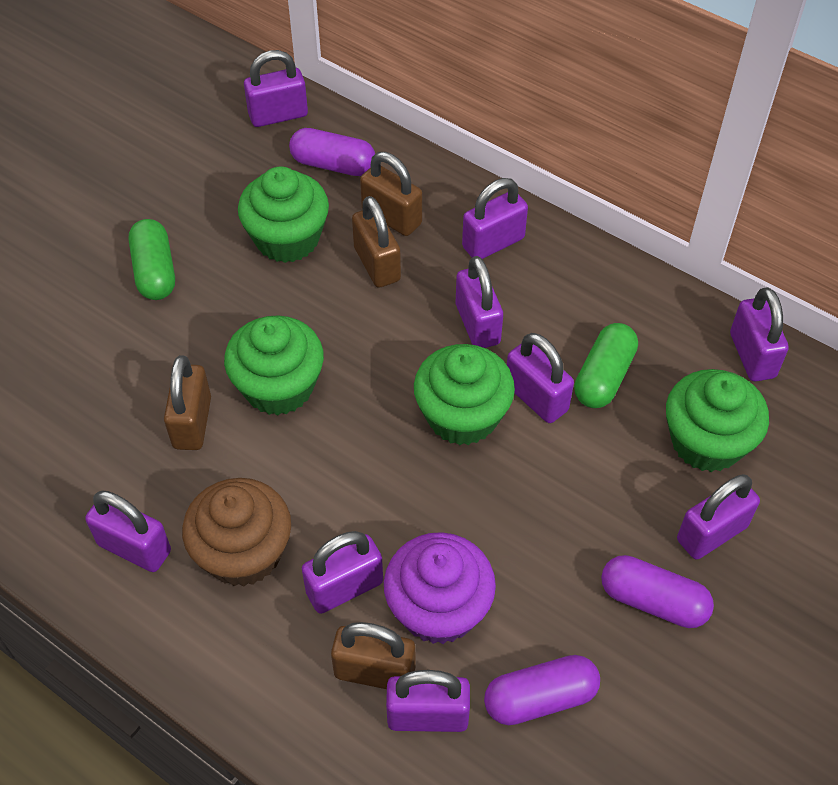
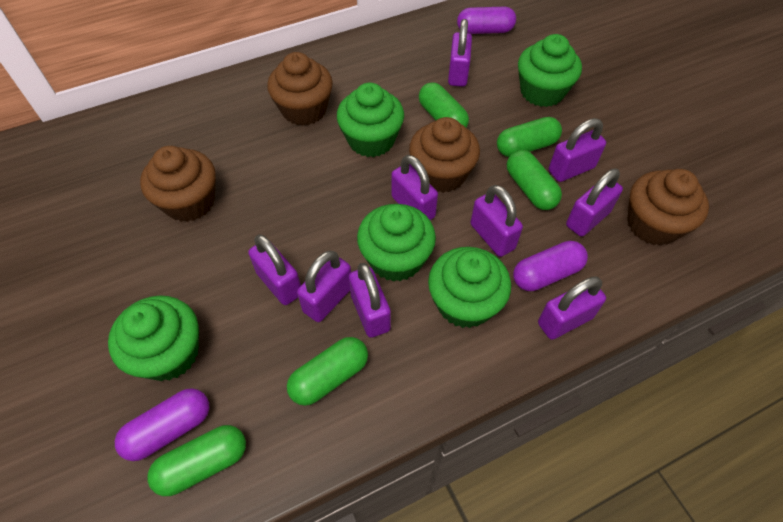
brown cupcake: [182,478,291,587] = 1 -> [140,146,216,222] [267,52,333,126] [409,117,480,193] [627,169,709,246] = 4
brown padlock: [164,355,211,450] [331,622,415,689] [352,196,401,288] [360,152,422,236] = 4 -> none = 0
green capsule: [129,219,175,300] [574,323,638,408] = 2 -> [147,425,246,496] [287,337,368,406] [419,82,469,128] [497,117,562,157] [507,150,562,210] = 5
green cupcake: [224,316,324,416] [238,167,329,263] [414,344,515,445] [666,369,769,472] = 4 -> [108,295,199,381] [337,83,404,157] [357,204,436,282] [428,247,511,328] [518,34,582,107] = 5
purple cupcake: [384,532,496,644] = 1 -> none = 0

